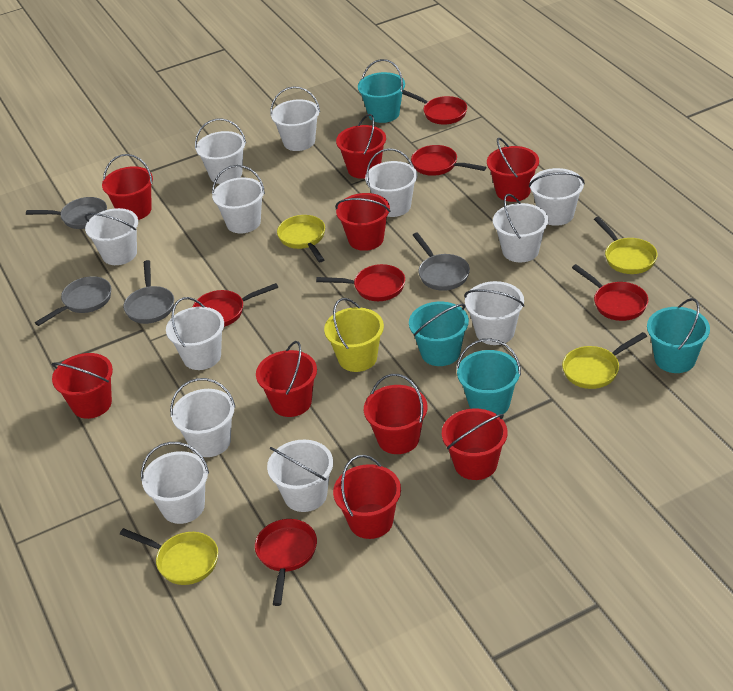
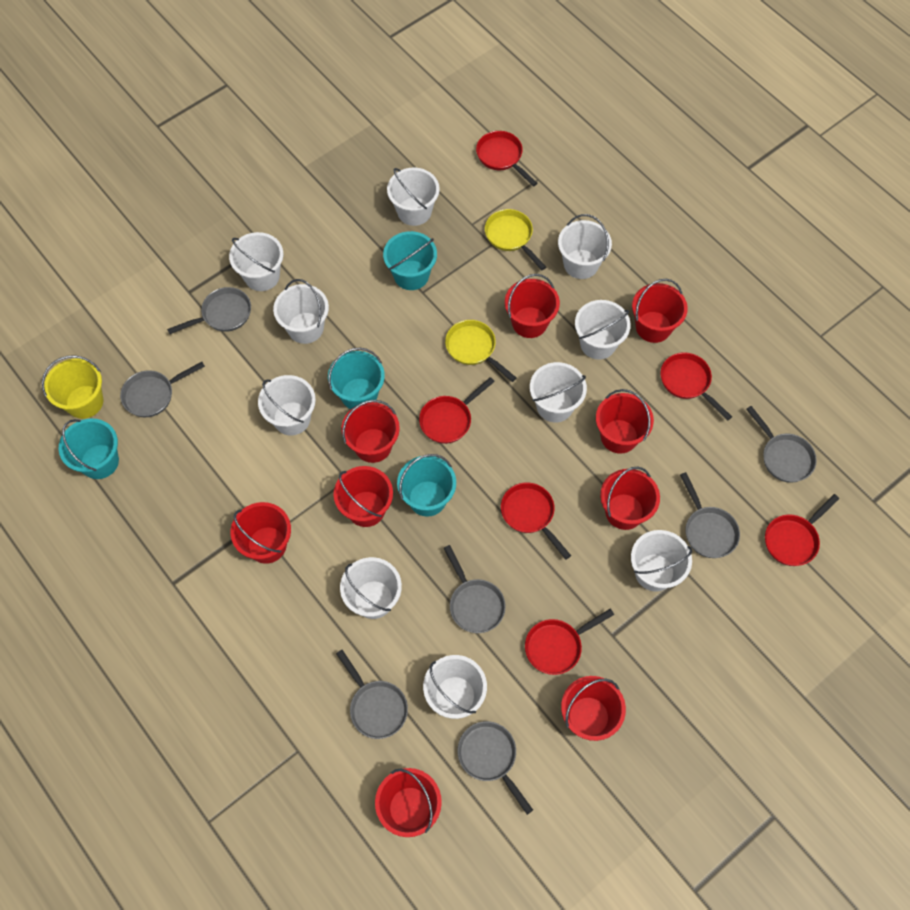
grey pan: [26,197,107,229] [35,276,111,326] [123,260,174,324] [413,233,470,291] = 4 -> [120,362,205,417] [167,287,251,334] [336,650,408,739] [444,545,506,633] [457,721,533,815] [680,472,740,558] [746,406,817,483] = 7
white bucket: [85,208,138,265] [141,442,209,524] [166,297,224,370] [170,378,235,457] [195,118,246,184] [212,165,265,234] [267,440,333,512] [270,86,320,151] [365,148,417,217] [464,281,525,345] [493,194,548,263] [529,168,585,226] = 12 -> [229,232,283,291] [258,375,316,435] [273,279,329,344] [340,557,402,619] [387,168,440,226] [423,655,487,719] [530,362,587,422] [558,214,612,279] [575,300,631,360] [631,530,692,592] = 10
yellow pan: [120,528,218,585] [277,215,325,262] [562,332,647,389] [594,217,658,274] = 4 -> [445,320,516,382] [485,209,546,270] = 2

